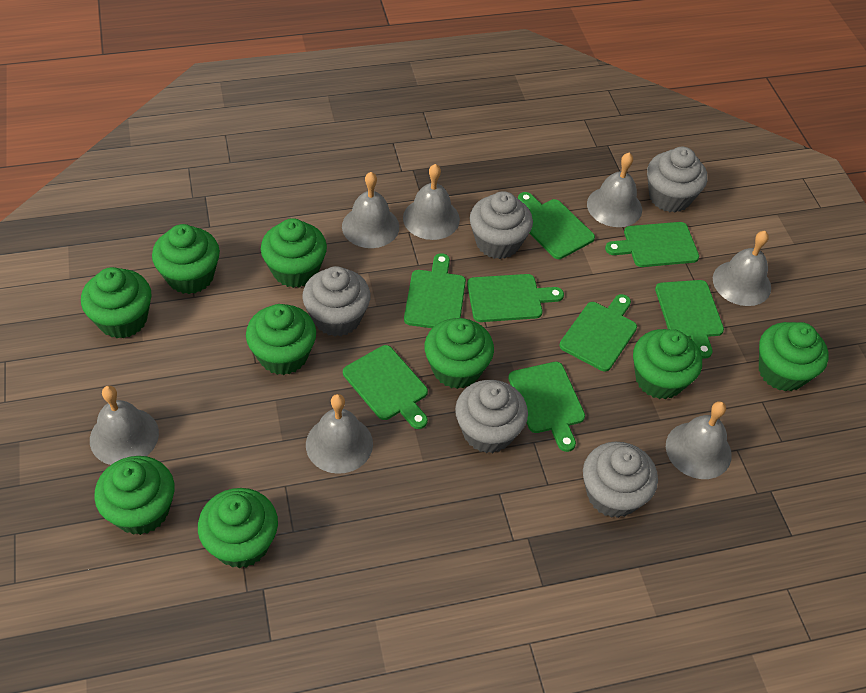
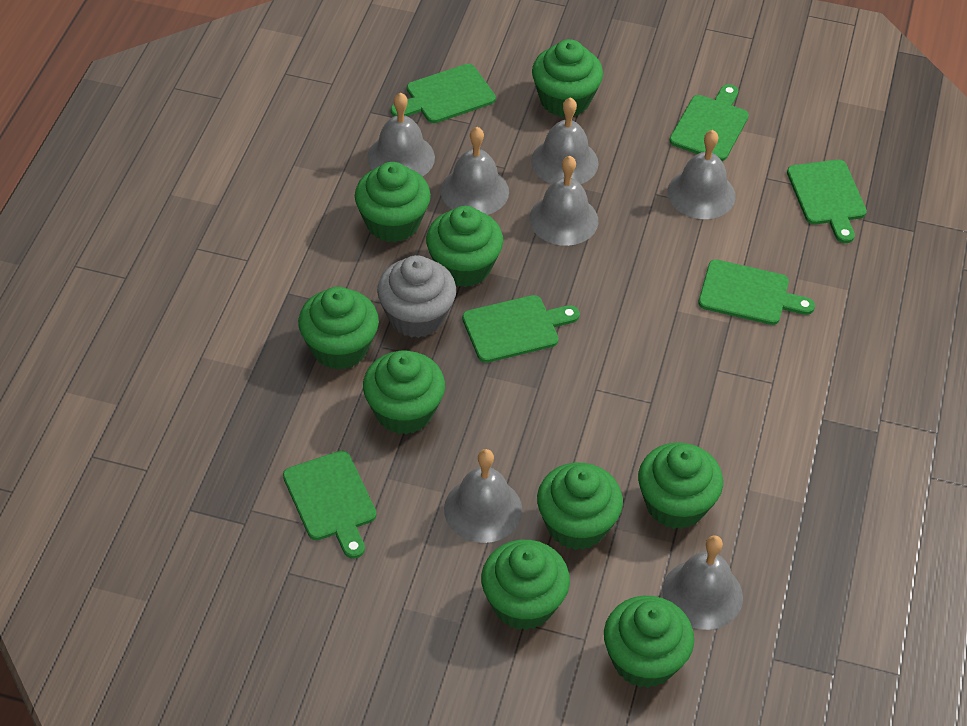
green cutting board: [343,345,428,429] [404,253,466,328] [467,274,564,322] [508,362,585,452] [518,192,595,259] [560,294,637,371] [605,222,699,267] [655,280,724,359] = 8 -> [283,451,377,559] [391,64,496,123] [462,295,580,363] [669,84,749,161] [698,259,815,325] [787,160,867,243] = 6
grey cupcake: [302,266,371,337] [455,380,528,453] [470,191,533,259] [583,442,658,518] [647,147,707,212] = 5 -> [377,255,456,338] = 1

